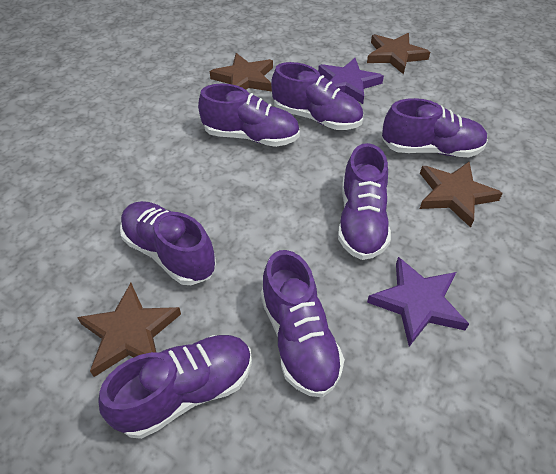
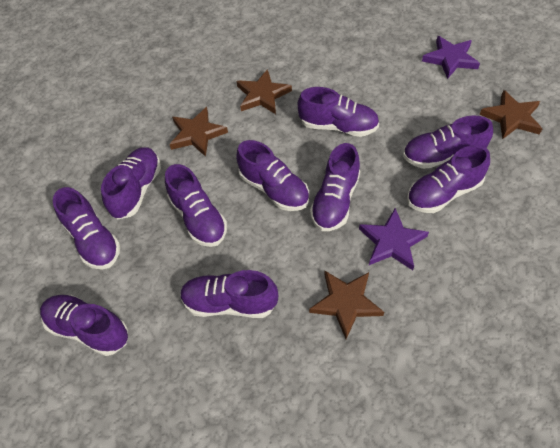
purple shoe: [98,335,252,439] [120,201,216,285] [198,84,300,147] [261,250,345,397] [271,62,363,130] [338,143,391,260] [382,98,488,157] = 7 -> [40,295,128,356] [53,187,121,269] [101,147,161,220] [165,164,227,247] [180,270,278,318] [236,140,309,211] [298,87,379,137] [310,143,360,231] [403,115,493,169] [407,145,490,213] = 10

